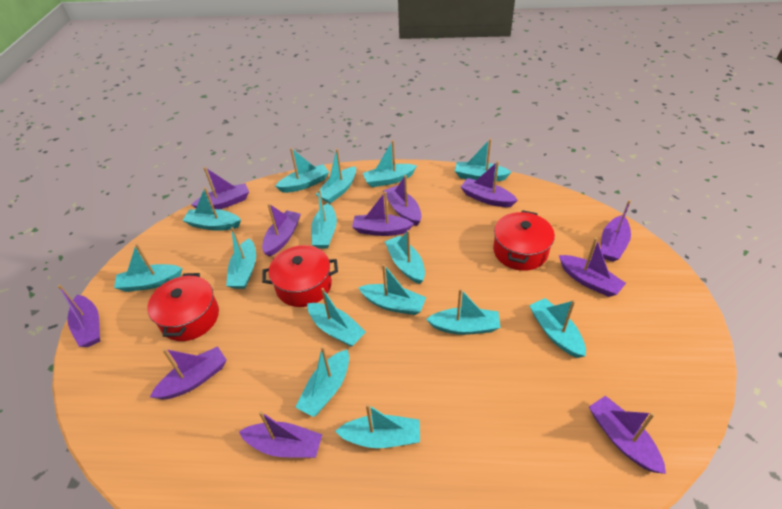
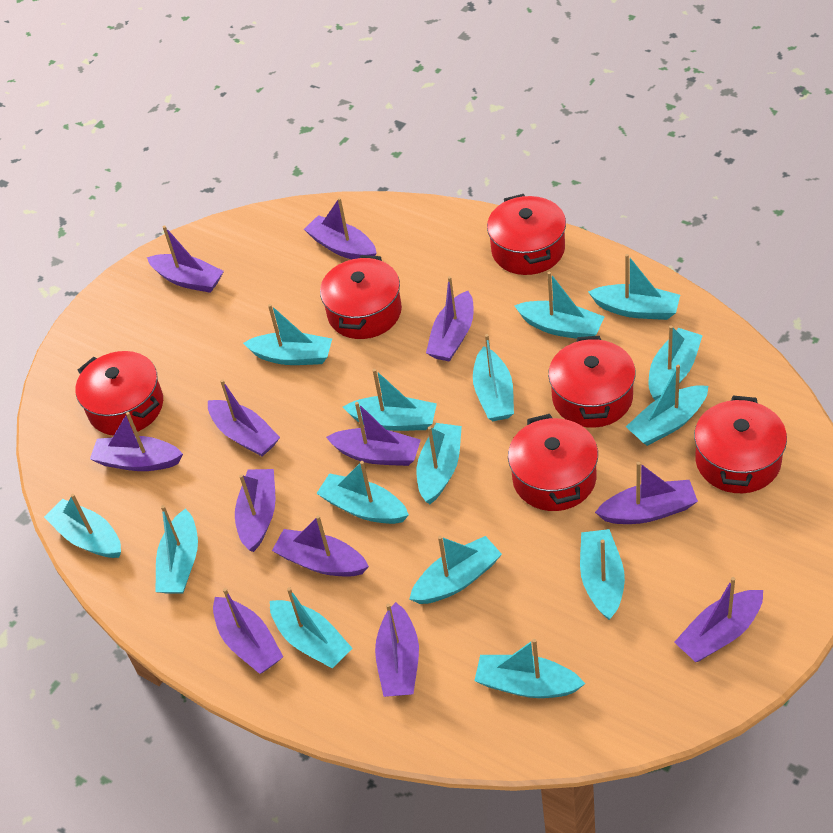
purple boat: [58,285,100,347] [150,346,227,400] [191,167,249,209] [239,411,322,458] [262,204,301,257] [352,192,414,236] [383,175,421,226] [461,161,518,207] [559,237,626,297] [589,396,666,474] [601,200,631,262] = 11 -> [90,412,183,471] [147,226,224,293] [208,379,280,456] [213,588,284,674] [235,469,275,552] [272,515,369,577] [304,197,377,259] [326,402,421,466] [375,602,419,697] [426,276,474,362] [595,462,698,524] [674,577,763,662] = 12
red pot: [147,273,219,341] [262,245,338,307] [493,210,555,271] = 3 -> [76,351,163,436] [320,255,402,339] [487,194,566,275] [508,414,598,511] [548,336,636,428] [694,396,787,493] = 6

